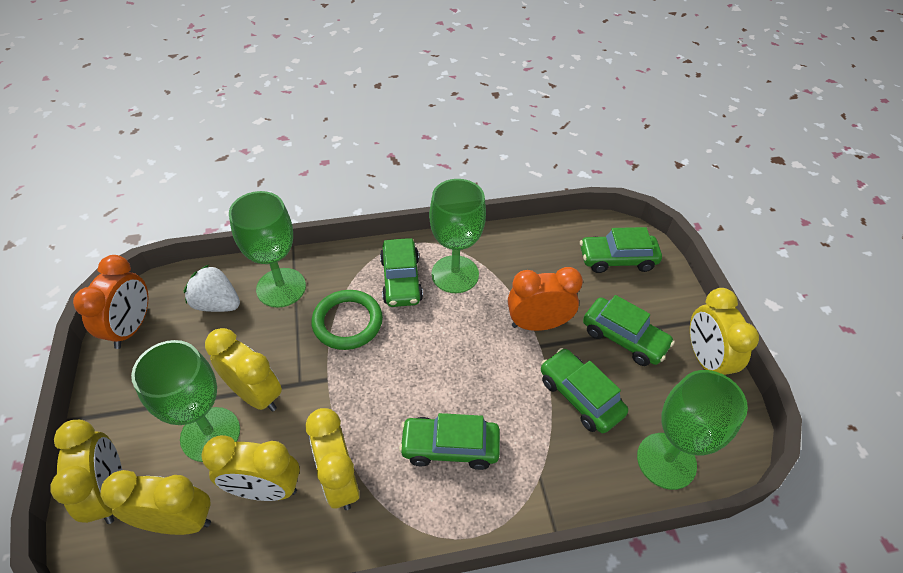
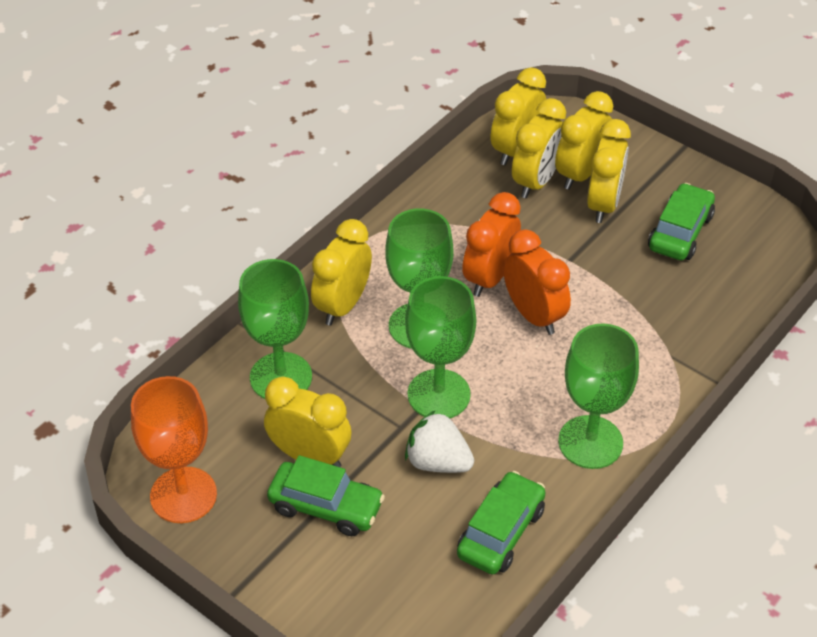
green car: [380,238,423,307] [399,413,500,470] [541,348,628,433] [580,227,662,273] [583,295,675,366] = 5 -> [267,455,385,536] [457,471,546,575] [648,183,715,260] = 3
green ring: [311,290,383,350] = 1 -> none = 0
orange goblet: none = 0 -> [131,376,217,523] = 1

